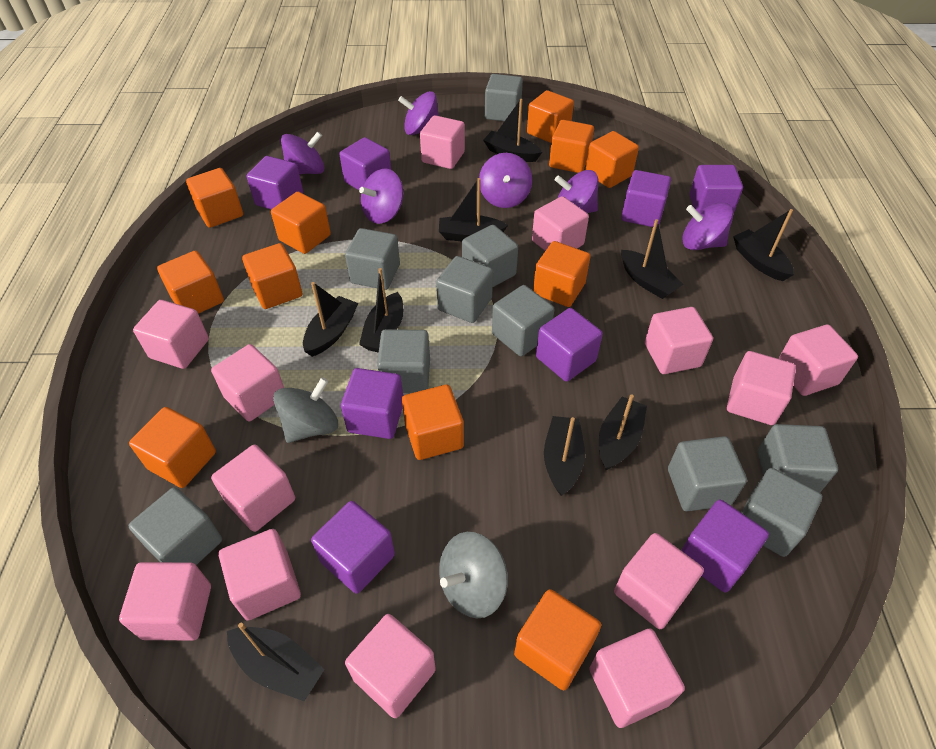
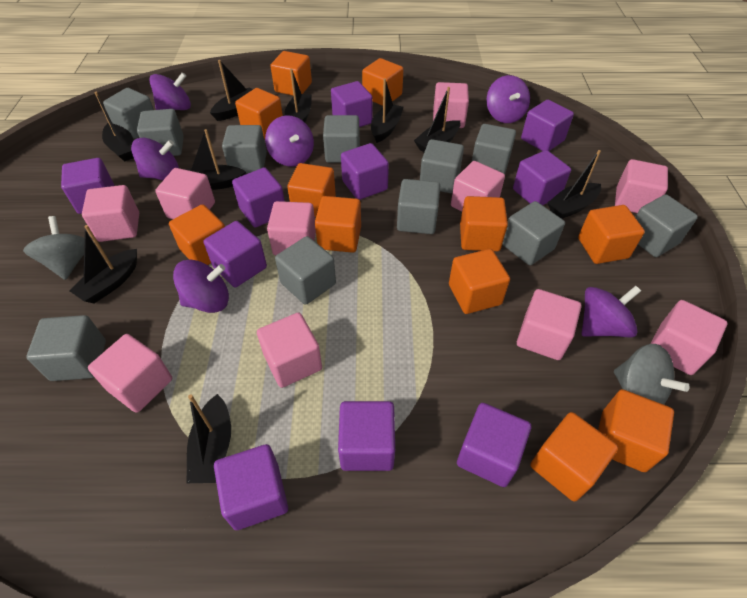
grey cube: [129,487,222,565] [345,228,400,290] [377,329,430,393] [436,256,493,323] [462,225,518,287] [485,74,523,121] [492,285,554,356] [668,436,747,511] [741,468,822,557] [758,424,838,492] = 10 -> [26,315,106,381] [103,88,154,139] [137,109,184,156] [222,125,267,173] [275,236,336,305] [323,115,360,163] [397,179,440,234] [420,139,464,193] [472,124,516,174] [502,201,565,265] [635,194,698,257] = 11
pink cube: [119,562,211,640] [133,300,209,369] [211,344,284,421] [211,445,295,532] [219,529,301,621] [345,614,436,718] [420,115,465,169] [532,196,589,251] [589,628,685,728] [614,533,704,629] [645,307,713,374] [727,351,796,425] [778,324,858,396] = 13 -> [82,185,139,242] [88,334,172,413] [155,168,215,219] [257,313,322,388] [267,201,316,255] [433,82,469,128] [451,161,505,212] [517,289,581,360] [615,159,668,213] [650,300,727,375] = 10
purple cube: [247,156,303,210] [311,501,395,594] [339,137,391,190] [341,368,403,439] [536,308,603,382] [621,170,671,228] [681,500,769,592] [689,165,743,214] = 8 -> [61,158,114,214] [203,221,267,287] [214,444,288,530] [232,167,285,227] [331,81,373,127] [338,401,395,471] [341,143,389,200] [457,403,531,487] [513,150,571,205] [521,100,574,151] = 10

